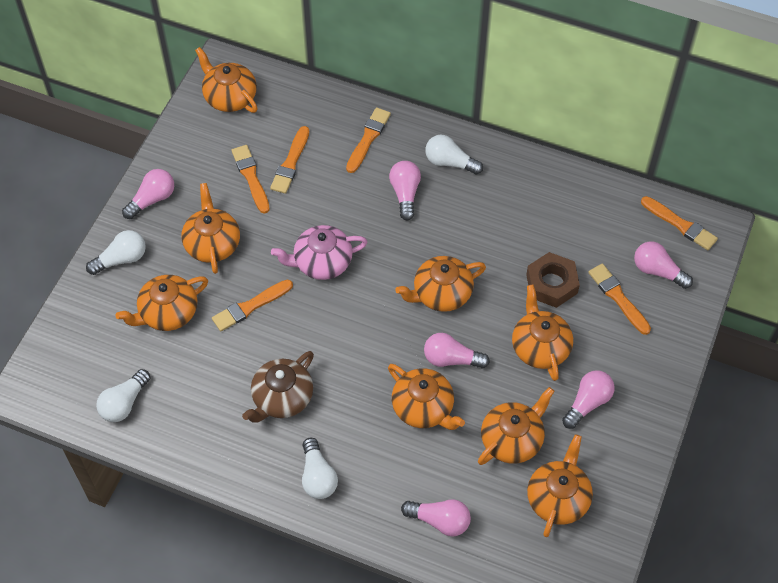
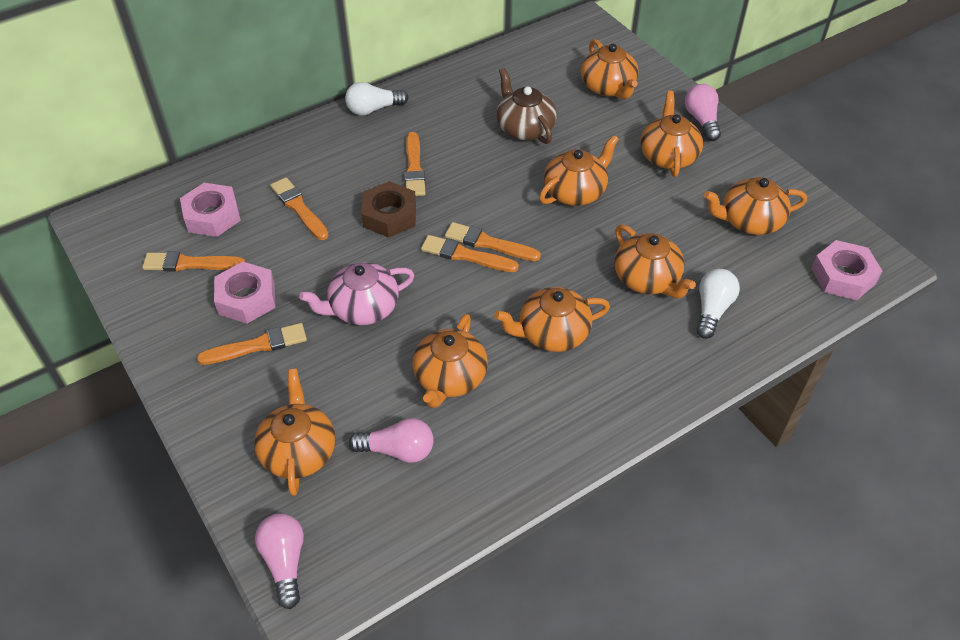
pink light bulb: [122,169,174,219] [389,161,421,220] [401,499,471,537] [424,333,490,368] [562,370,615,429] [634,242,693,289] = 6 -> [255,513,304,609] [349,418,434,463] [685,84,721,141] = 3
pink nut: none = 0 -> [180,183,241,237] [214,262,276,324] [811,240,882,300] = 3
white light bulb: [86,230,146,275] [96,369,151,422] [302,438,338,499] [425,135,483,175] = 4 -> [345,82,409,116] [697,269,740,339] = 2

